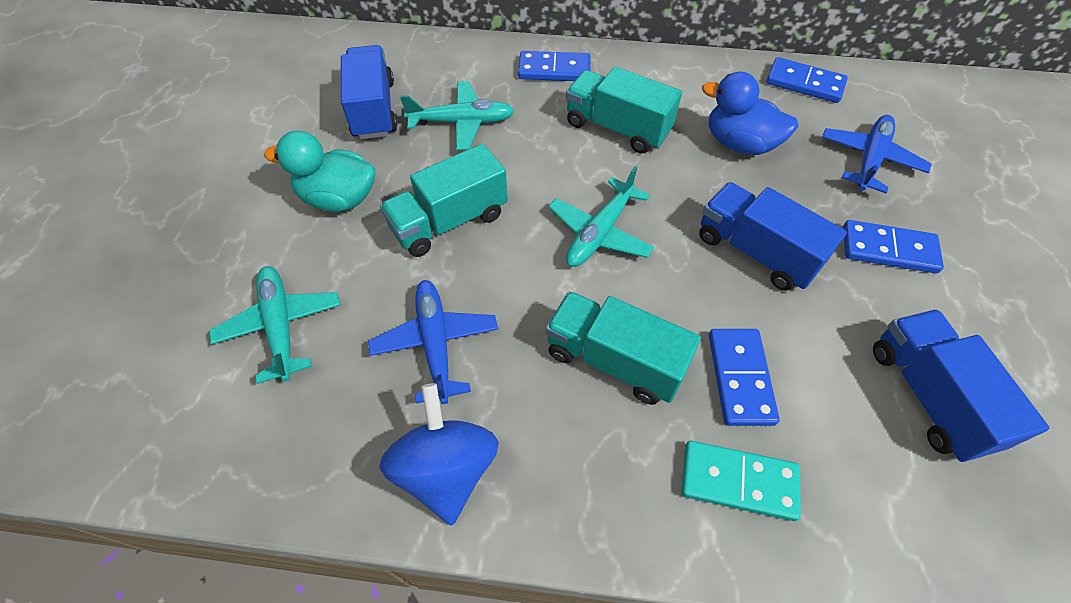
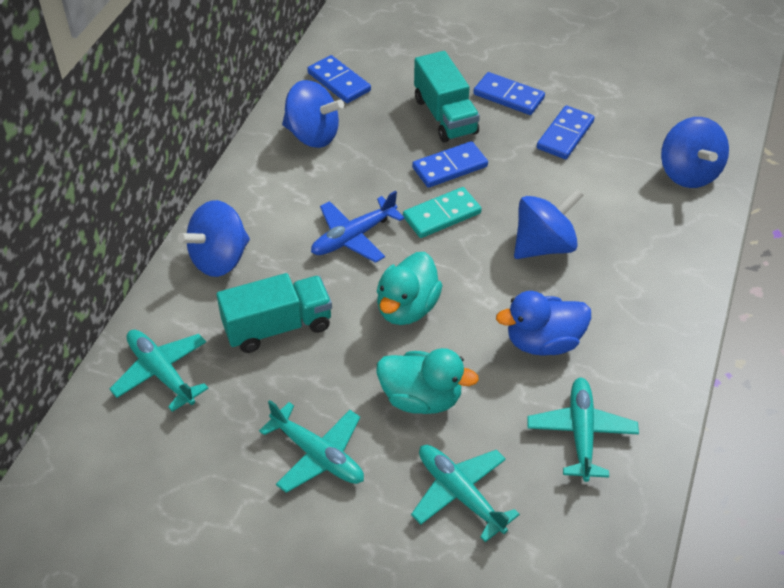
blue plane: [368,280,498,404] [822,115,932,193] = 2 -> [311,190,405,263] = 1
blue spinning top: [379,383,499,525] = 1 -> [178,200,250,277] [282,80,344,148] [514,188,583,259] [661,117,729,188] = 4
blue truck: [341,45,397,139] [699,182,847,291] [873,309,1049,462] = 3 -> none = 0
turquoise duck: [264,131,375,212] = 1 -> [377,252,443,325] [377,348,479,414] = 2
turquoise plane: [209,266,340,384] [400,81,514,150] [548,166,654,267] = 3 -> [110,330,209,412] [259,400,364,493] [411,445,520,542] [527,377,639,482] = 4
turquoise truck: [380,144,508,257] [546,291,701,405] [566,67,682,154] = 3 -> [216,273,332,353] [414,51,480,142] = 2

